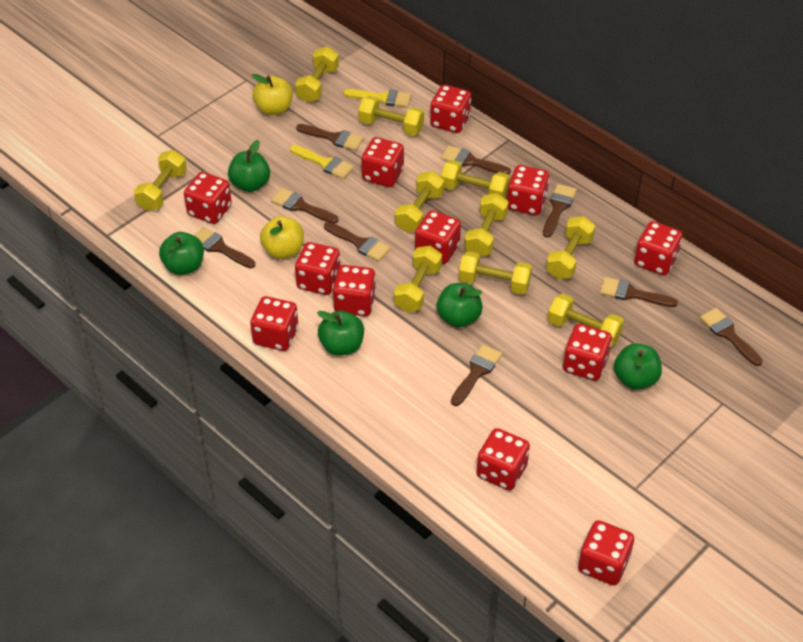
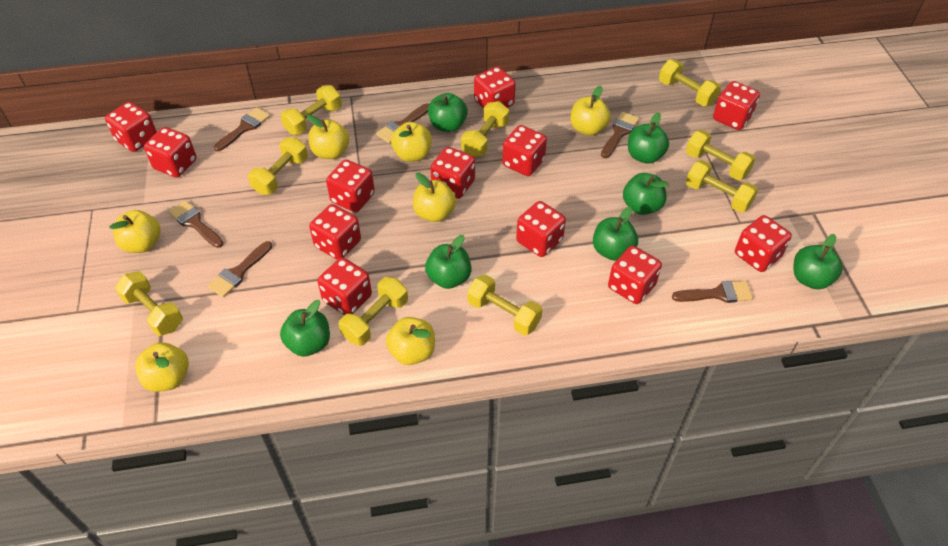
brown brush: [194,227,255,268] [271,188,339,224] [296,124,364,151] [324,222,391,262] [441,145,511,175] [451,344,502,406] [543,184,577,238] [600,277,678,307] [700,308,763,366] = 9 -> [168,200,223,248] [207,241,272,297] [214,108,270,152] [376,103,429,144] [601,112,639,158] [672,281,753,303] = 6
green apple: [159,232,204,275] [228,140,270,192] [317,310,364,356] [436,283,483,327] [614,343,662,390] = 5 -> [280,300,330,357] [425,235,472,289] [428,93,468,132] [593,207,638,261] [623,173,669,215] [628,112,669,164] [793,234,843,290] = 7
yellow apple: [252,74,293,115] [260,216,304,259] = 2 -> [109,210,161,253] [135,342,189,392] [307,115,349,159] [386,317,435,365] [391,122,432,162] [413,173,456,222] [571,86,610,136] = 7
yellow brush: [290,145,354,179] [343,89,412,107] = 2 -> none = 0
yellow dumbbell: [134,150,187,211] [295,47,339,102] [358,96,424,136] [394,246,442,312] [395,171,444,232] [441,160,510,198] [459,251,532,295] [464,193,509,256] [546,216,595,279] [548,294,624,347] = 10 -> [115,271,183,336] [248,137,308,195] [281,85,342,135] [339,277,408,346] [461,101,509,157] [467,274,542,336] [659,59,721,106] [686,130,755,180] [686,160,758,212] = 9

